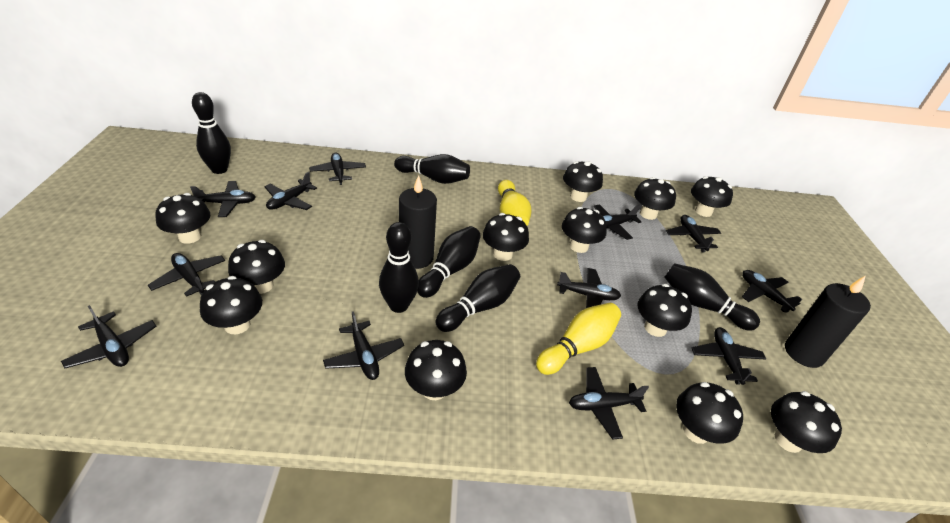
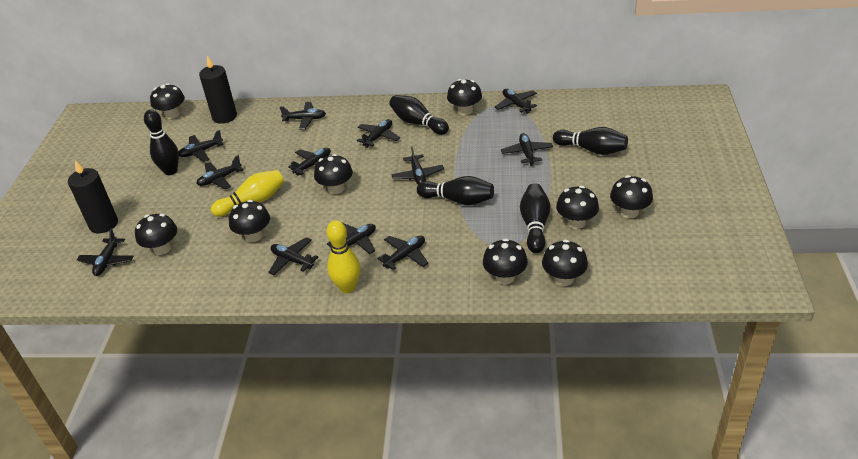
black bowling pin: [192,92,231,174] [379,222,419,313] [394,154,470,184] [417,226,481,298] [436,264,520,332] [664,263,760,331] = 6 -> [144,109,179,175] [389,95,449,135] [417,176,494,205] [520,183,550,253] [553,127,628,155] = 5
black mushroom: [155,193,210,244] [200,276,262,334] [228,240,285,294] [405,340,467,400] [483,213,529,261] [562,207,607,253] [563,161,603,202] [634,177,676,220] [637,284,692,337] [676,382,743,444] [691,176,733,217] [771,391,842,453] = 12 -> [135,213,177,255] [150,83,185,119] [229,200,270,242] [314,154,353,194] [447,79,482,115] [483,238,528,284] [542,240,588,286] [556,186,599,229] [610,175,653,218] = 9

